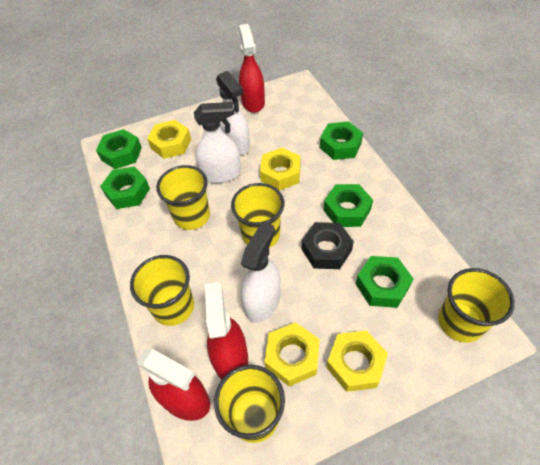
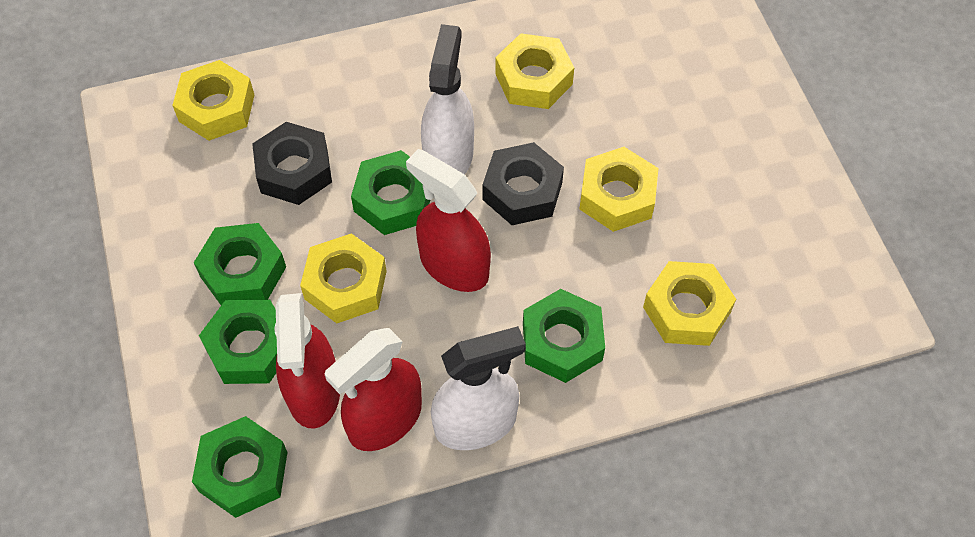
black nut: [302,222,354,269] = 1 -> [252,122,332,205] [482,142,564,225] = 2
white spray bottle: [194,102,241,183] [216,71,250,155] [241,221,281,323] = 3 -> [421,24,474,174] [431,326,526,450] = 2
yellow cup: [130,255,194,326] [156,165,210,230] [214,365,285,443] [231,183,284,248] [438,268,515,343] = 5 -> none = 0
yellow nut: [147,120,191,159] [260,148,301,191] [264,322,320,386] [326,330,388,392] = 4 -> [172,60,254,141] [300,233,387,323] [495,33,574,109] [579,147,658,232] [643,261,736,346] = 5

